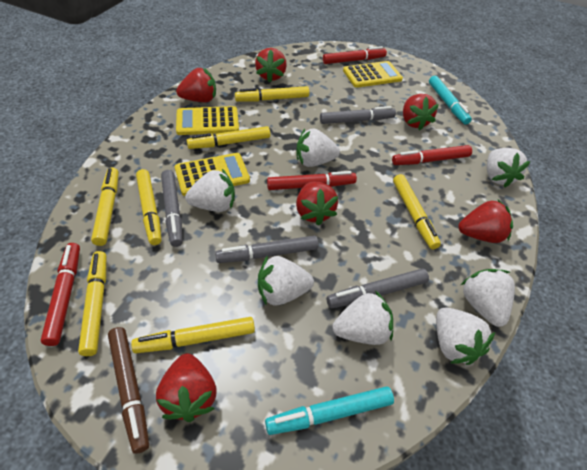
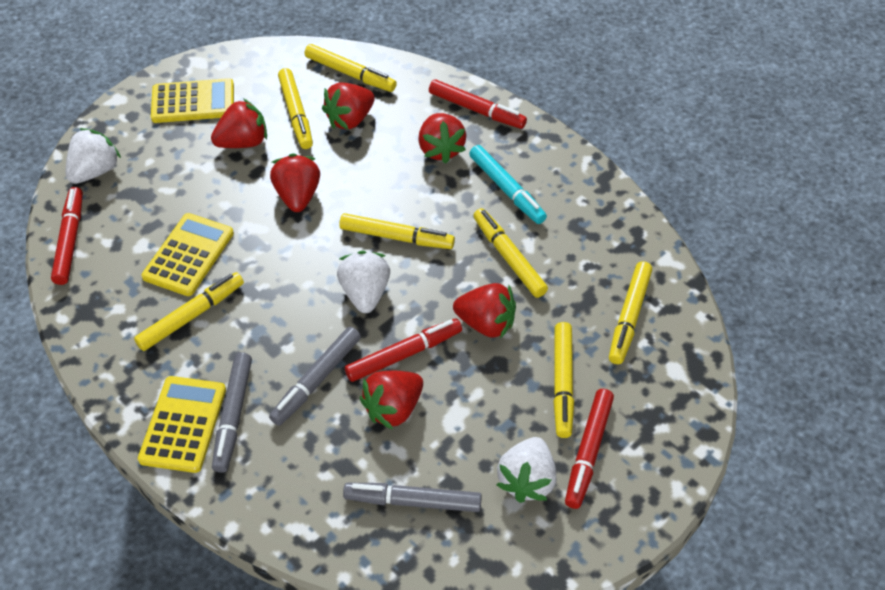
brown marker: [108,327,149,454] = 1 -> none = 0
grey marker: [161,170,183,247] [215,235,319,263] [320,106,396,124] [327,269,429,308] = 4 -> [212,352,252,473] [269,327,361,426] [343,483,482,512] = 3
turquoise marker: [265,386,394,435] [429,76,472,125] = 2 -> [469,145,547,224] = 1
white strawberry: [185,169,235,212] [258,255,314,306] [296,128,340,167] [332,291,393,345] [436,308,495,365] [461,269,515,327] [487,148,530,187] = 7 -> [66,128,121,184] [337,251,390,313] [497,437,556,503] = 3

